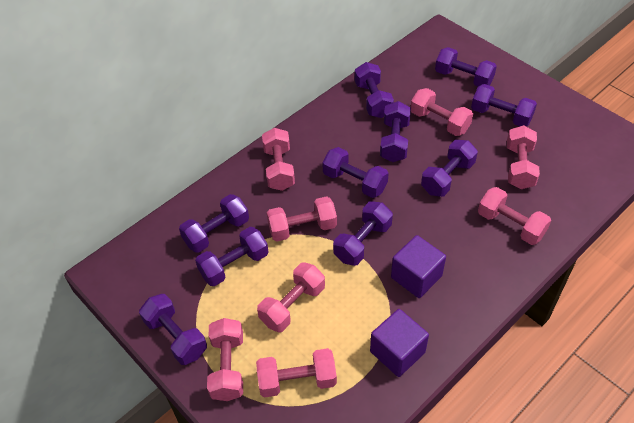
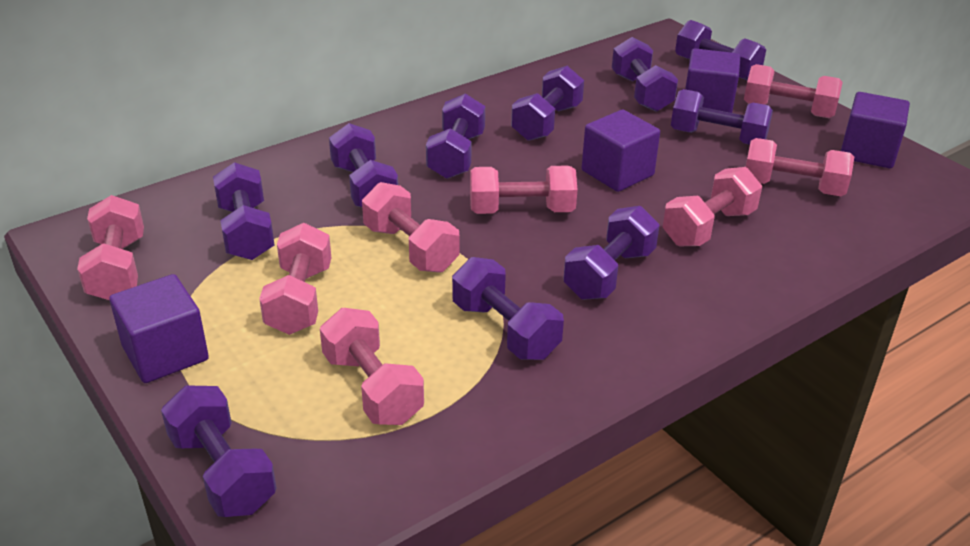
purple cube: [370,309,429,377] [391,235,446,298] = 2 -> [109,274,209,383] [582,109,660,192] [685,48,740,113] [841,92,910,168] = 4

